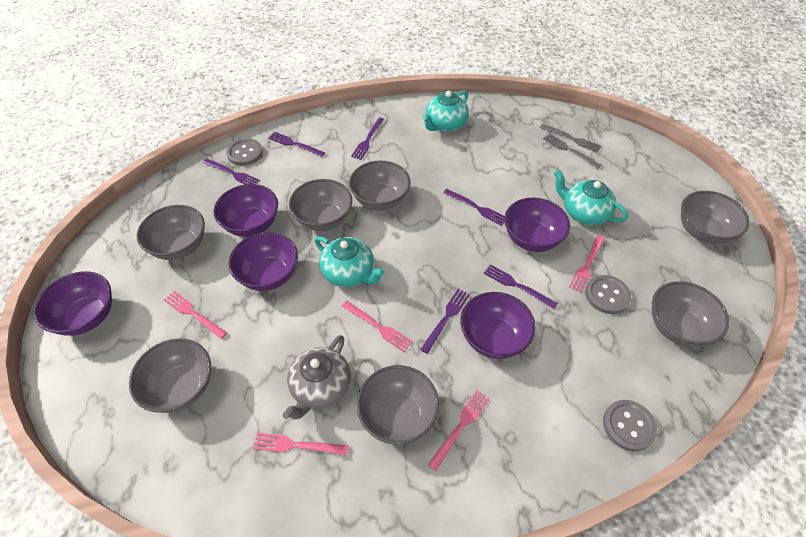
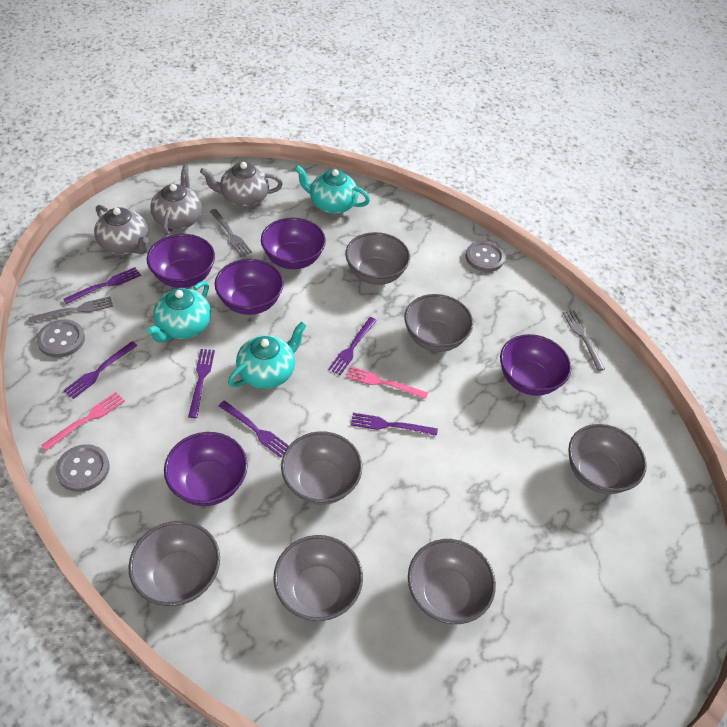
grey fork: [540,124,601,153] [543,133,601,169] = 2 -> [28,296,113,323] [209,209,252,257] [563,310,605,371] = 3
grey teapot: [282,335,351,419] = 1 -> [94,205,149,255] [150,165,202,235] [200,162,283,207] = 3
pink fork: [164,291,227,339] [253,433,349,455] [342,301,413,352] [428,391,490,471] [569,235,605,293] = 5 -> [41,392,125,451] [346,366,428,399] = 2

